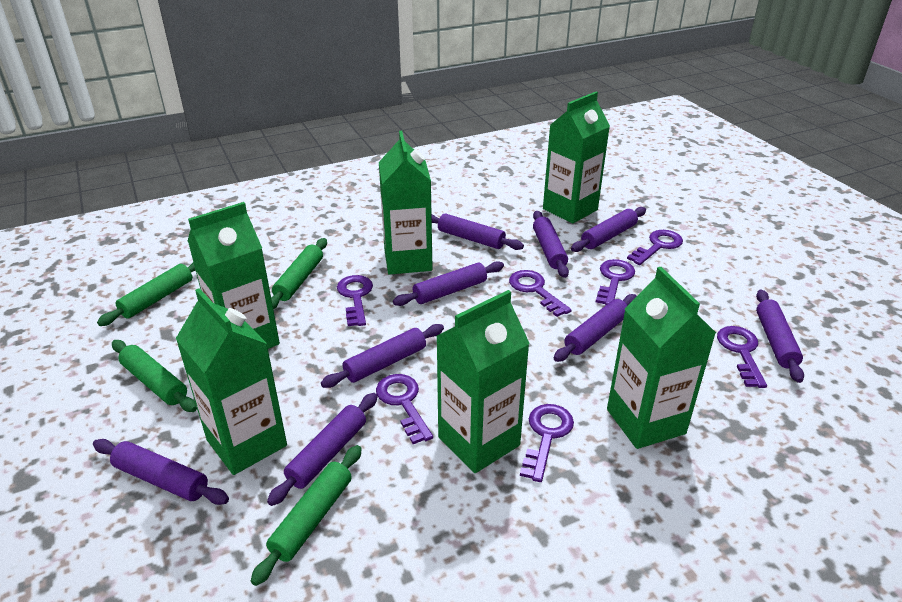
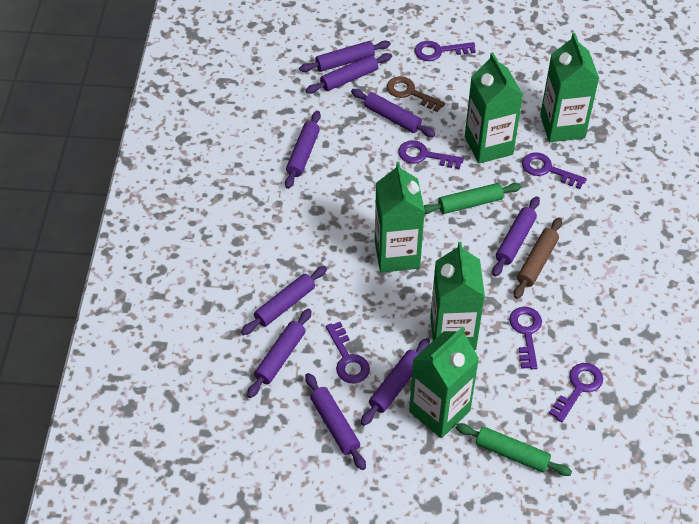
brown key: none = 0 -> [387,76,445,112] = 1
brown rolling pin: none = 0 -> [514,217,562,299] = 1
green carton: [176,288,287,475] [188,202,280,349] [379,131,433,275] [436,290,530,473] [543,92,610,224] [607,267,716,449] = 6 -> [375,162,425,273] [409,327,479,438] [430,242,485,350] [465,52,523,164] [540,33,599,142] = 5
green rolling pin: [97,262,196,326] [112,340,197,412] [251,445,362,586] [271,238,327,309] = 4 -> [424,183,521,214] [456,423,572,476] = 2
purple key: [337,275,373,326] [376,374,433,444] [509,270,572,317] [520,404,574,482] [596,259,635,305] [627,230,683,265] [717,326,767,388] = 7 -> [326,322,370,384] [398,140,464,169] [414,41,476,61] [509,307,542,369] [522,152,587,189] [549,363,603,422] = 6

